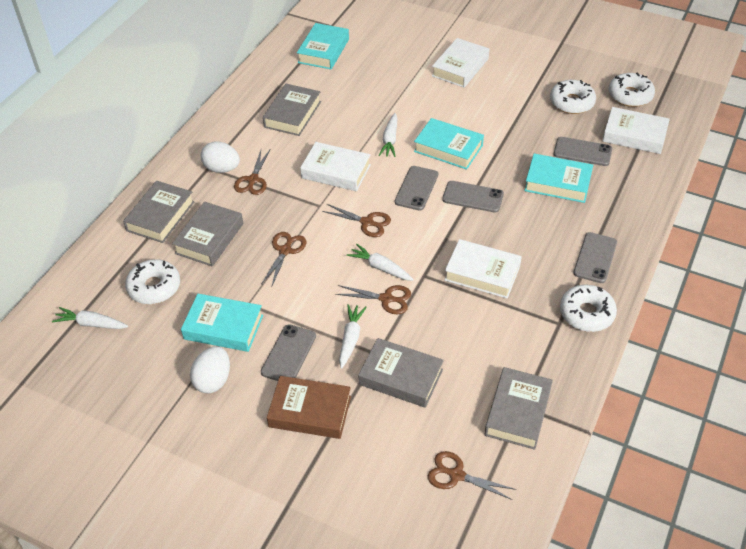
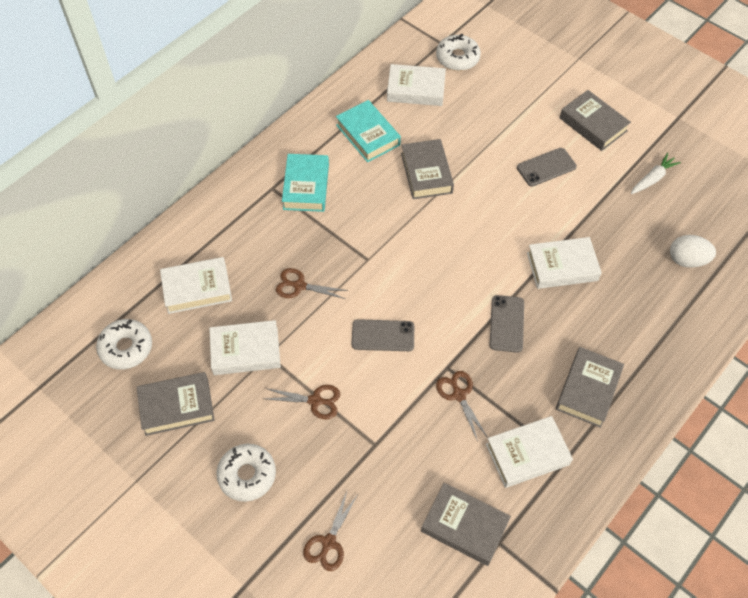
brown book: [267,376,351,439] = 1 -> none = 0
brown scissors: [234,150,270,195] [262,232,306,286] [322,204,391,237] [335,285,411,314] [428,451,516,500] = 5 -> [265,385,340,419] [276,268,349,299] [303,491,358,571] [436,371,488,441] = 4
grey phone: [261,324,316,381] [395,166,438,211] [442,181,504,213] [554,137,612,166] [573,232,617,283] = 5 -> [352,319,414,351] [490,295,524,353] [517,148,577,187] = 3
turquoise book: [181,294,263,352] [297,23,349,69] [414,118,484,170] [524,154,593,203] = 4 -> [282,154,329,212] [336,100,401,162] = 2
white book: [300,142,371,191] [432,38,489,88] [444,239,522,299] [603,107,670,154] = 4 -> [160,257,232,314] [209,320,281,375] [387,64,446,106] [486,416,573,488] [527,237,602,289] = 5
white carrot: [52,307,128,329] [339,304,367,369] [347,244,414,281] [379,113,397,157] = 4 -> [631,153,681,194] = 1
white donut: [125,259,180,304] [550,80,596,114] [560,285,617,332] [609,72,655,107] = 4 -> [96,319,152,370] [216,444,276,502] [436,34,481,71] = 3
white egg: [190,346,230,393] [201,141,240,173] = 2 -> [670,235,716,268] = 1

